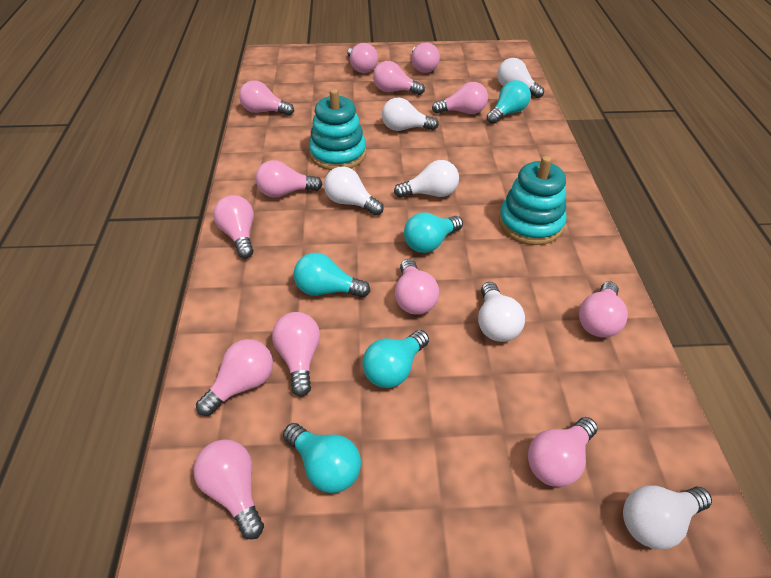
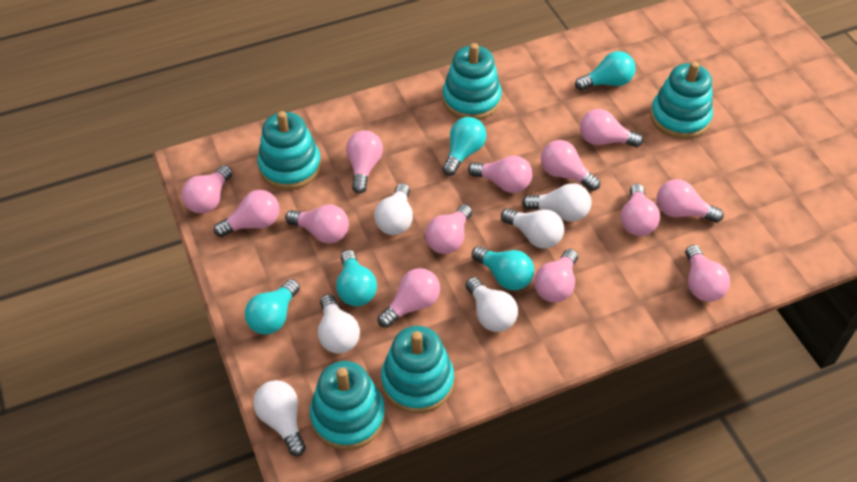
turquoise stacking toy: [309,89,366,170] [499,156,567,245] = 2 -> [258,111,321,190] [310,361,385,450] [381,326,454,413] [442,43,502,120] [650,61,713,139] = 5

